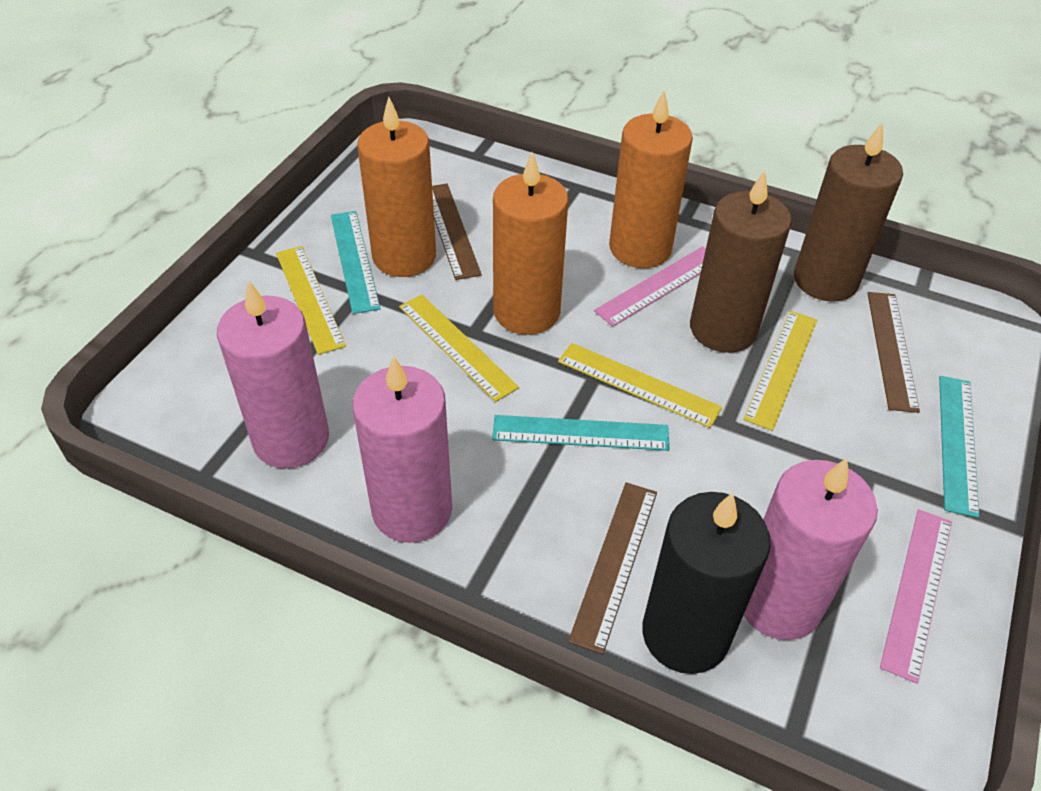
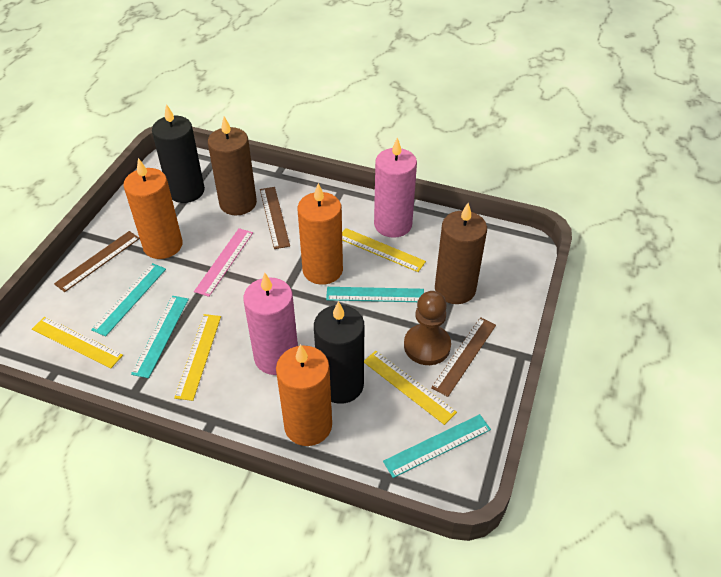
black candle: [642,492,771,674] = 1 -> [152,104,205,203] [314,301,364,404] = 2
brown pawn: none = 0 -> [404,291,451,365] = 1
pink candle: [217,280,329,468] [353,355,452,543] [743,458,878,640] = 3 -> [243,273,298,375] [374,137,417,238] = 2
pink ruler: [594,246,706,327] [880,509,952,684] = 2 -> [194,228,253,297] = 1
turquoise ruler: [331,211,381,314] [492,415,669,451] [939,376,979,518] = 3 -> [91,263,166,337] [131,296,189,378] [326,287,424,302] [383,414,491,478] = 4

